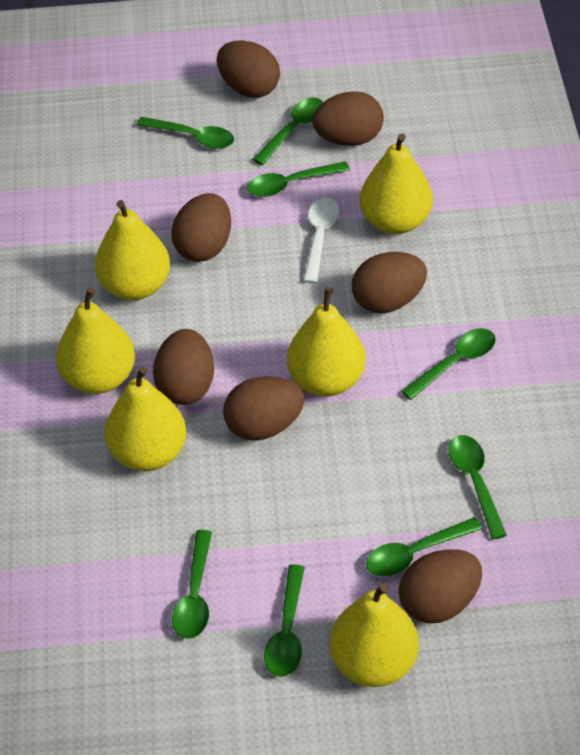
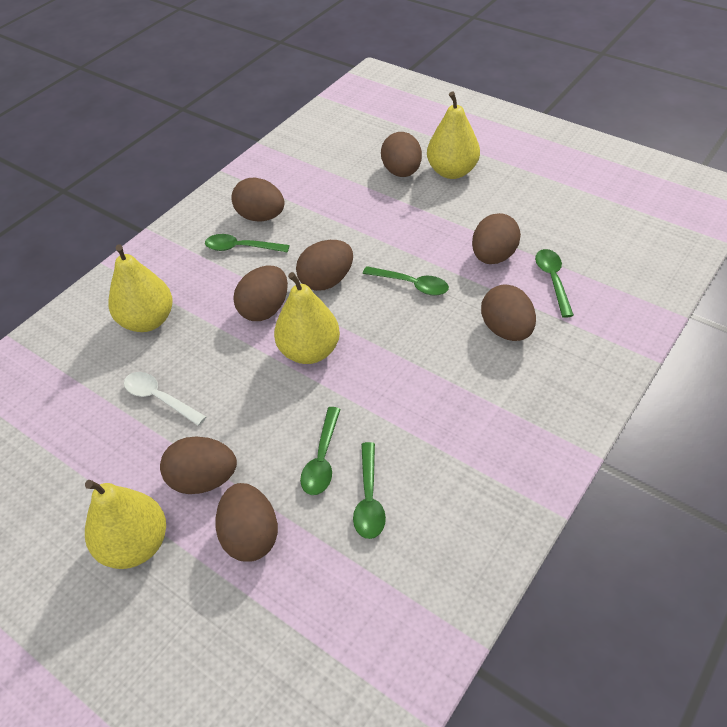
brown egg: [153,329,214,405] [171,193,231,262] [217,40,280,98] [223,376,304,441] [312,91,384,146] [352,252,427,313] [399,549,482,623] = 7 -> [160,437,237,494] [215,483,278,562] [231,177,284,221] [234,266,288,321] [296,240,353,291] [381,132,422,177] [472,213,521,264] [481,284,536,341] = 8
green spoon: [136,117,234,149] [172,530,212,639] [247,161,350,197] [253,98,323,165] [264,564,305,677] [366,517,482,577] [401,328,496,400] [448,435,507,540] = 8 -> [205,234,289,253] [300,407,340,495] [353,442,386,539] [363,266,449,296] [535,249,574,318] = 5
yellow pear: [56,288,135,394] [95,200,170,300] [105,366,186,471] [287,287,366,396] [329,583,419,687] [360,134,433,234] = 6 -> [85,480,166,569] [108,245,173,332] [274,272,340,364] [427,92,480,179] = 4

